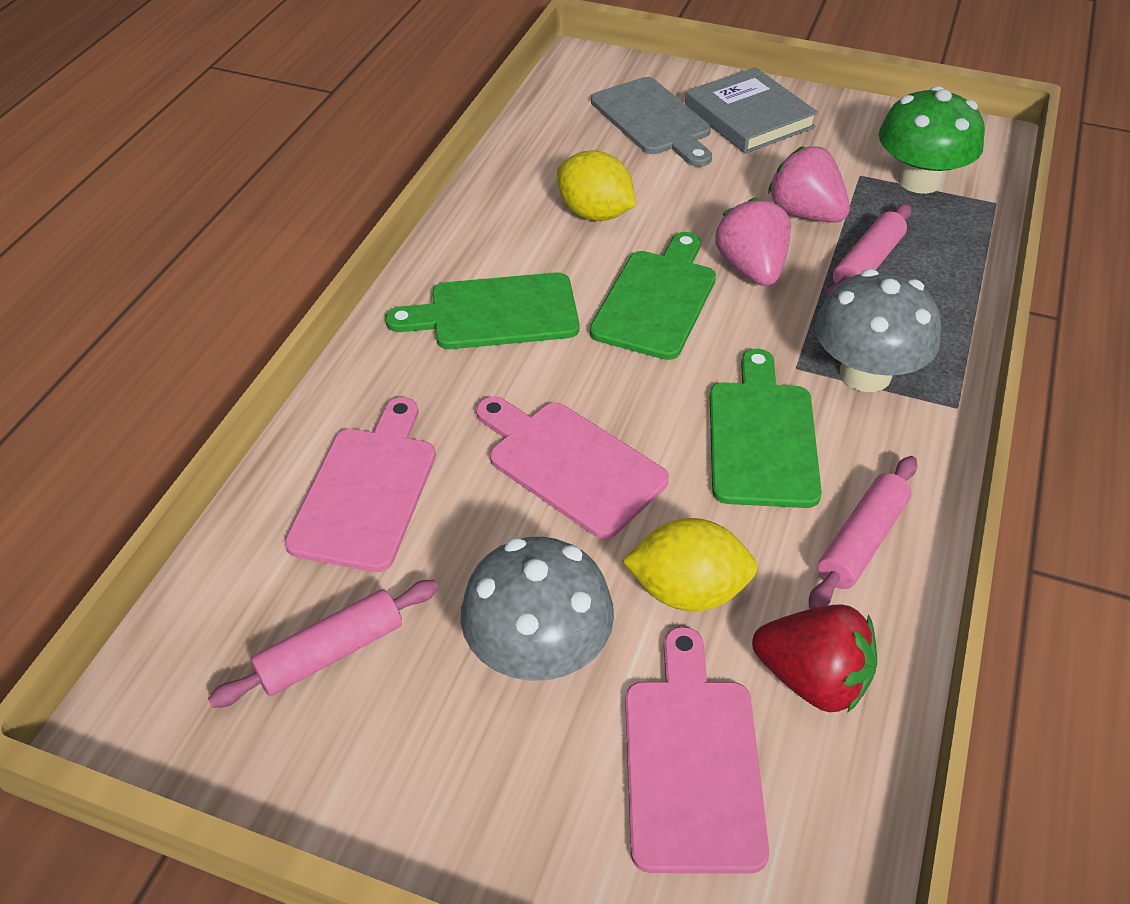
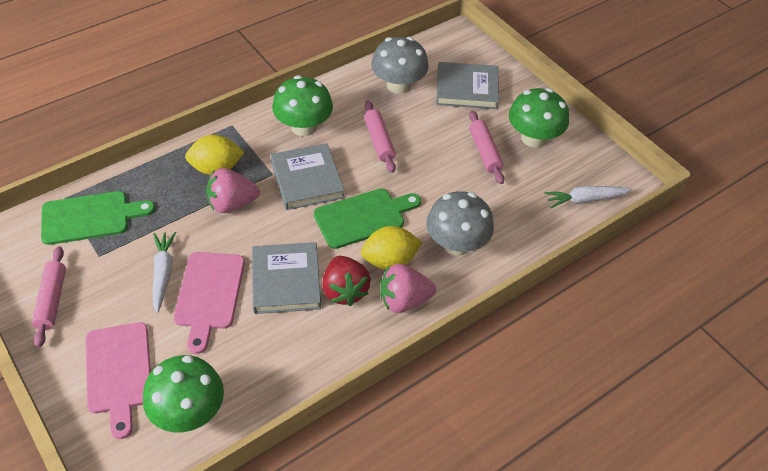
green cutting board: [385,272,579,349] [590,232,716,360] [710,349,822,508] = 3 -> [41,191,155,245] [314,189,421,249] = 2
green mushroom: [879,86,985,194] = 1 -> [143,355,224,432] [272,75,333,136] [509,88,569,147] = 3
grey book: [685,67,818,154] = 1 -> [252,242,321,314] [271,143,345,210] [437,62,499,109] = 3
grey cutting board: [591,77,712,167] = 1 -> none = 0
pink cutting board: [285,397,436,572] [476,396,669,539] [625,627,769,874] = 3 -> [85,322,151,439] [174,252,245,354] = 2
white carrot: none = 0 -> [153,232,176,313] [545,186,632,208] = 2

